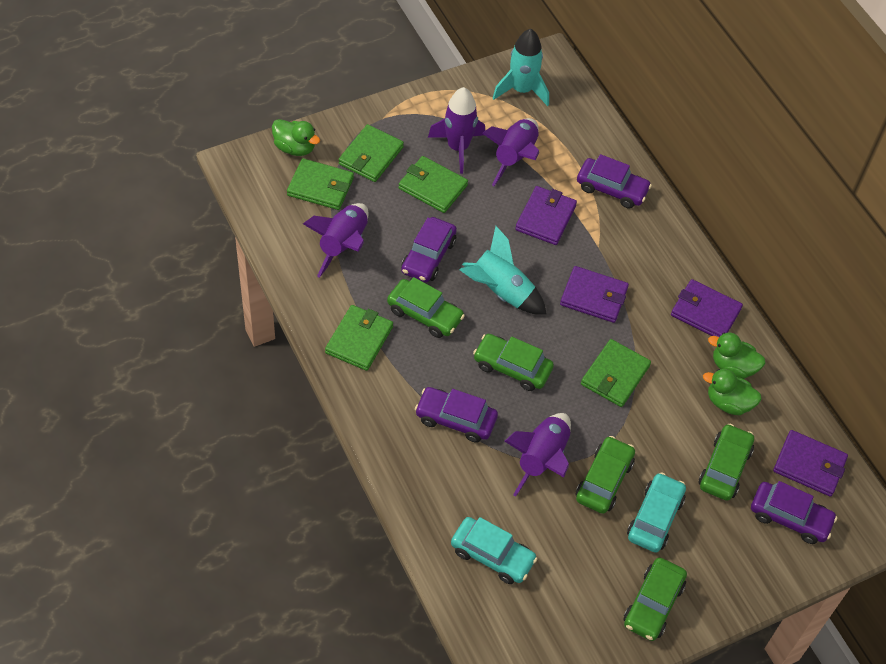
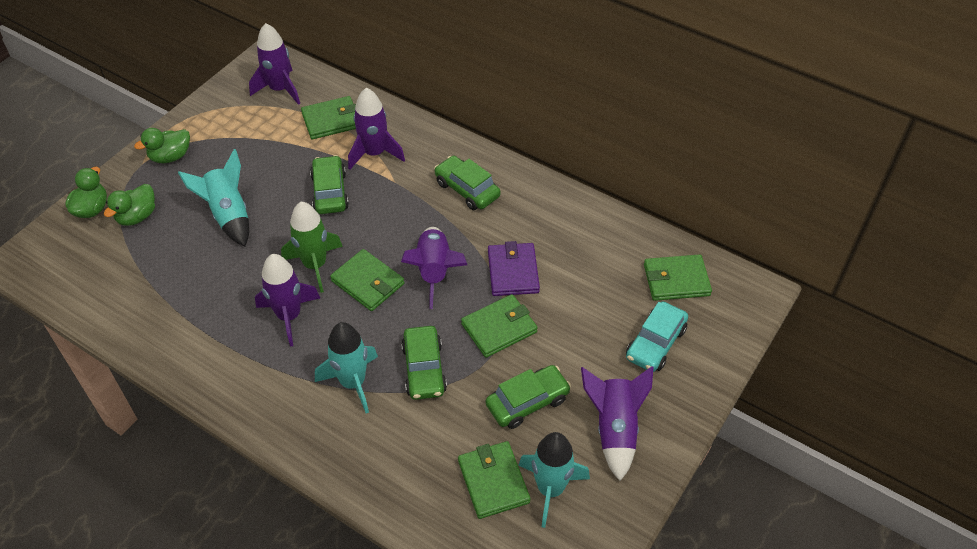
green car: [387,277,465,338] [473,334,554,391] [576,436,635,514] [623,557,687,641] [698,424,754,501] = 5 -> [310,155,349,214] [401,326,447,400] [434,156,501,210] [486,365,571,429] = 4
green rocket: none = 0 -> [281,202,343,293] = 1
purple car: [401,217,457,282] [415,387,498,443] [577,154,652,208] [751,481,837,544] = 4 -> none = 0
purple rocket: [303,203,369,278] [428,87,485,174] [482,118,539,186] [504,413,571,497] = 4 -> [249,23,300,105] [255,254,320,347] [348,88,405,170] [401,227,467,309] [581,366,654,481] = 5
purple wallet: [515,186,577,245] [560,266,629,323] [671,279,743,337] [773,430,848,497] = 4 -> [488,241,540,296] = 1
turquoise car: [451,517,538,584] [627,472,686,552] = 2 -> [626,301,688,372] = 1
turquoise rocket: [459,226,547,315] [493,29,549,106] = 2 -> [178,149,249,246] [315,322,378,413] [519,432,590,528] = 3

